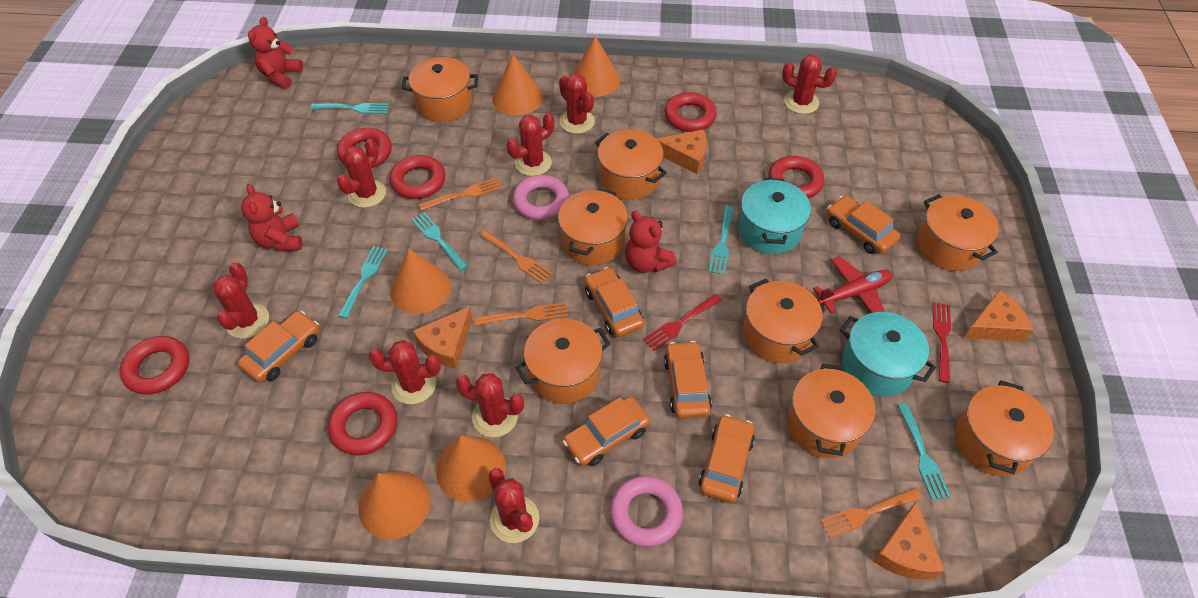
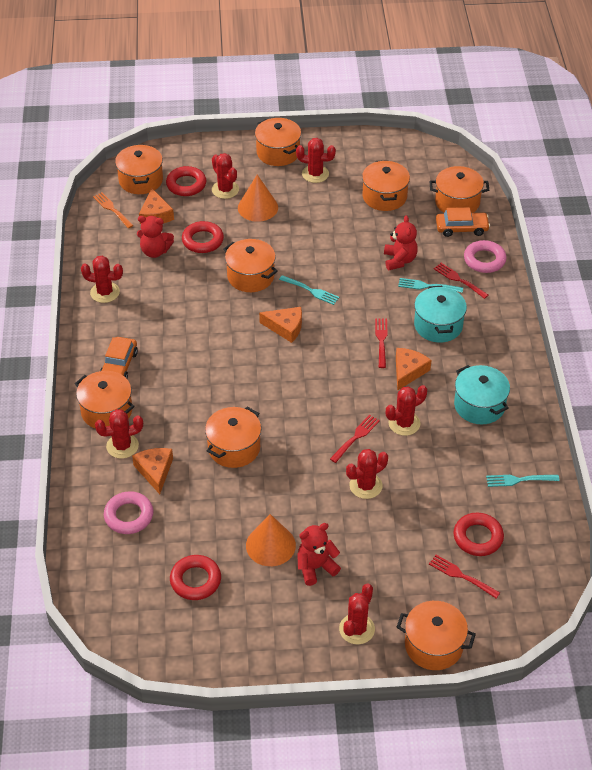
orange car: [238,311,320,383] [563,396,650,466] [585,267,644,337] [664,341,712,419] [699,414,755,503] [827,196,901,254] = 6 -> [100,337,138,379] [436,207,490,237] = 2
orange cone: [359,471,431,540] [390,249,451,314] [436,435,506,502] [492,54,543,116] [573,36,620,97] = 5 -> [238,175,278,222] [246,514,296,566] = 2
orange fork: [419,178,502,211] [474,302,568,326] [480,230,552,284] [820,488,922,539] = 4 -> [93,192,133,228] = 1
red cactus: [213,262,269,339] [337,139,386,208] [369,340,441,404] [455,373,524,437] [488,468,539,543] [507,113,554,176] [559,73,595,134] [782,54,837,114] = 8 -> [81,256,123,303] [95,409,143,459] [212,153,239,199] [296,138,336,183] [339,583,375,645] [346,449,388,499] [386,385,427,436] = 7
red fork: [643,294,722,351] [932,302,951,383] = 2 -> [330,415,380,463] [375,318,388,368] [429,555,500,599] [434,263,489,299] = 4
red plane: [813,256,893,313] = 1 -> none = 0
red ring: [120,336,189,395] [328,392,397,455] [337,128,392,168] [390,155,446,199] [664,92,717,132] [768,156,824,198] = 6 -> [166,166,206,196] [170,555,221,600] [182,221,224,253] [453,512,504,556] = 4
turquoise fork: [311,103,389,114] [338,246,388,319] [411,212,468,271] [709,206,734,275] [897,403,951,500] = 5 -> [279,275,339,305] [398,278,463,293] [486,475,560,487] = 3

